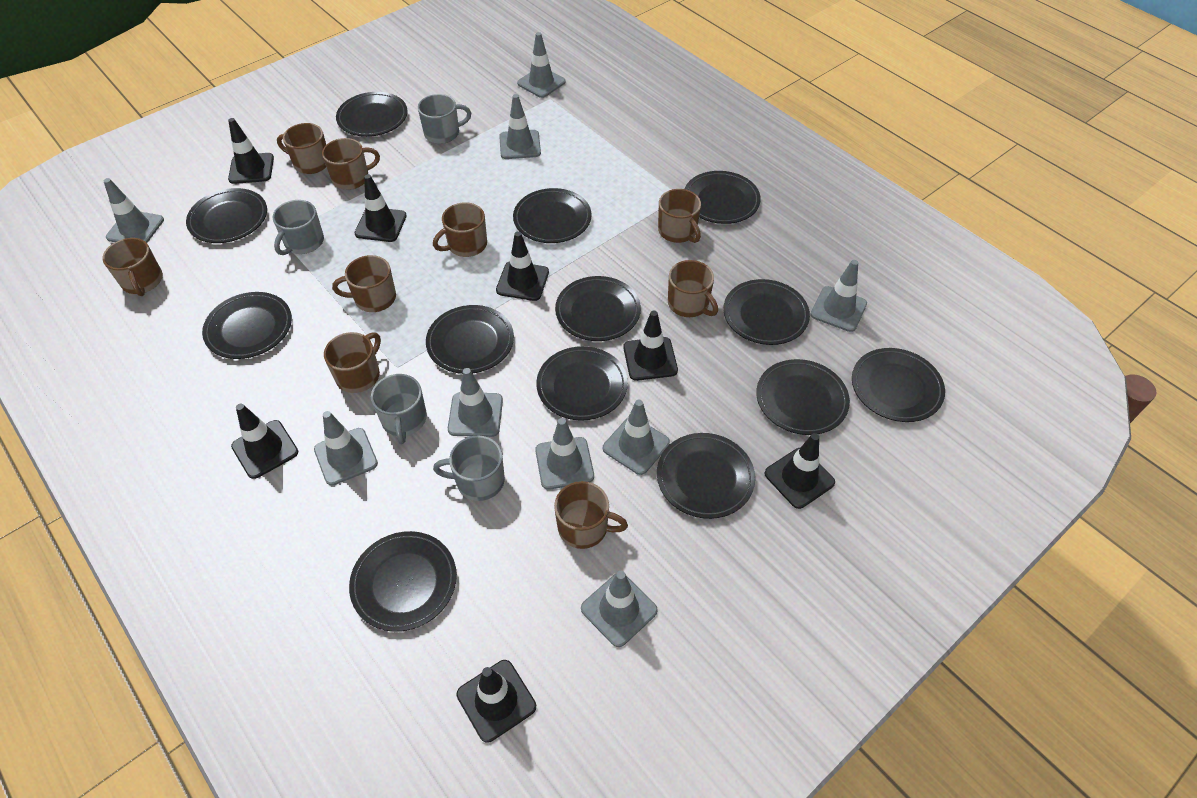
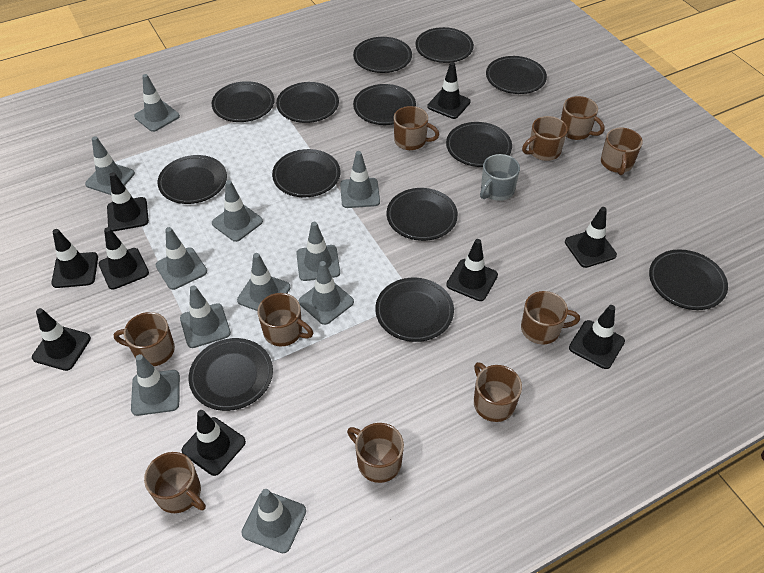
black traffic cone: [228,118,274,184] [231,404,298,479] [355,174,407,242] [457,660,536,743] [496,231,549,301] [623,311,678,381] [765,433,835,509] = 7 -> [32,308,91,371] [51,229,98,288] [99,227,149,290] [107,172,149,231] [182,410,246,476] [427,62,471,119] [446,239,498,301] [565,207,617,268] [569,305,625,369] = 9
brown mug: [102,238,163,296] [277,123,326,174] [322,138,380,190] [324,332,381,393] [332,255,396,312] [433,202,487,257] [554,481,628,549] [658,189,701,243] [668,260,718,317] = 9 -> [114,312,175,366] [144,452,206,513] [258,293,313,346] [347,423,404,483] [394,106,439,150] [474,362,522,422] [521,291,580,345] [522,116,568,161] [561,96,605,140] [601,128,643,175] = 10
grey mug: [272,200,324,255] [371,374,427,444] [418,94,471,144] [433,436,505,501] = 4 -> [480,154,520,201] = 1
grey traffic cone: [104,178,164,243] [314,411,378,486] [448,368,503,437] [499,94,541,159] [517,32,566,98] [535,418,594,490] [581,571,658,647] [603,400,670,475] [810,260,867,332] = 9 -> [85,136,135,195] [131,354,180,416] [134,74,180,132] [156,227,207,290] [180,285,231,348] [212,180,263,242] [237,253,291,311] [241,489,306,553] [296,222,340,281] [299,261,354,325] [340,151,380,208] = 11

